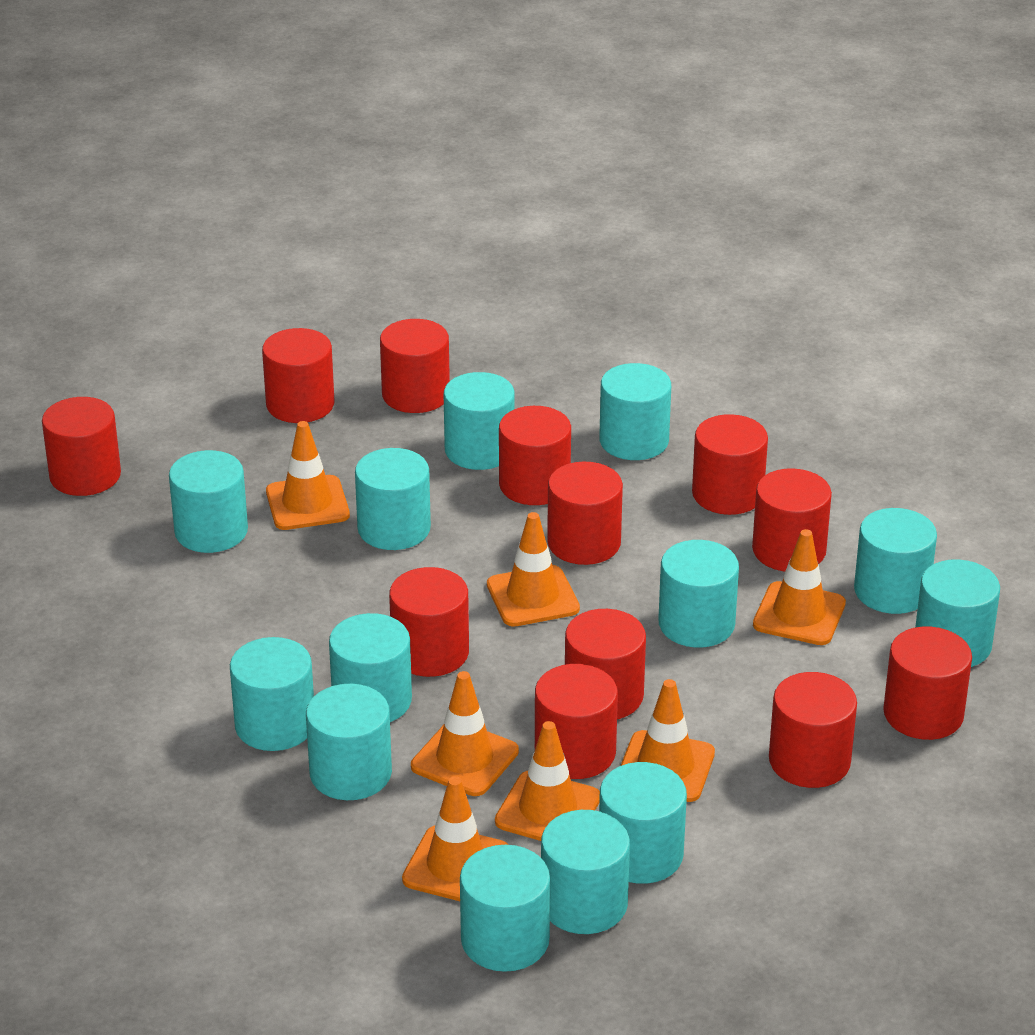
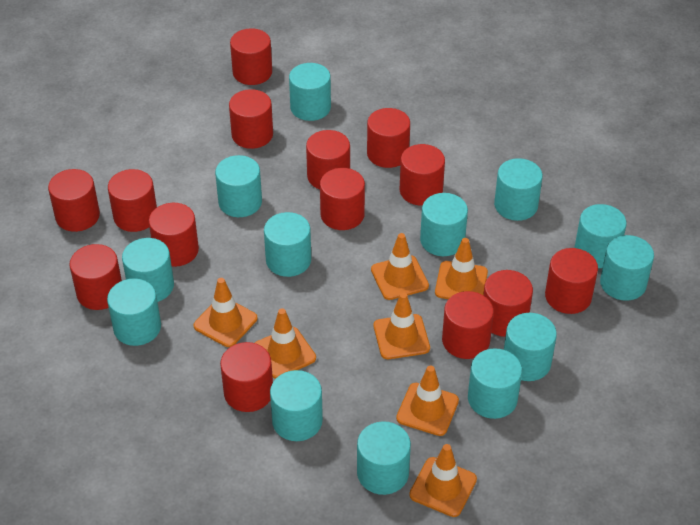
red cylinder: [42,397,121,496] [262,328,334,423] [380,319,450,413] [389,567,469,677] [499,406,571,505] [535,664,618,779] [547,462,623,565] [565,609,646,719] [692,414,768,515] [752,468,832,571] [769,672,857,788] [883,627,972,740] = 12 -> [48,169,100,232] [69,244,122,310] [108,169,157,232] [149,203,199,267] [220,342,273,412] [229,89,273,149] [230,28,272,85] [306,130,350,190] [320,168,365,230] [367,108,410,168] [400,144,445,206] [442,291,494,359] [483,270,533,337] [545,248,598,314] = 14

